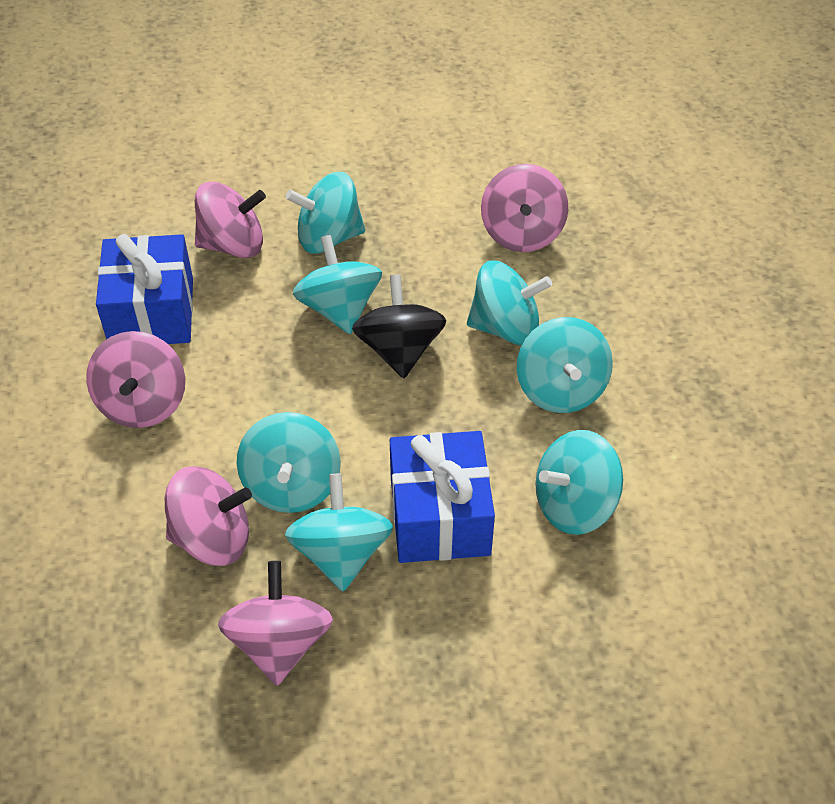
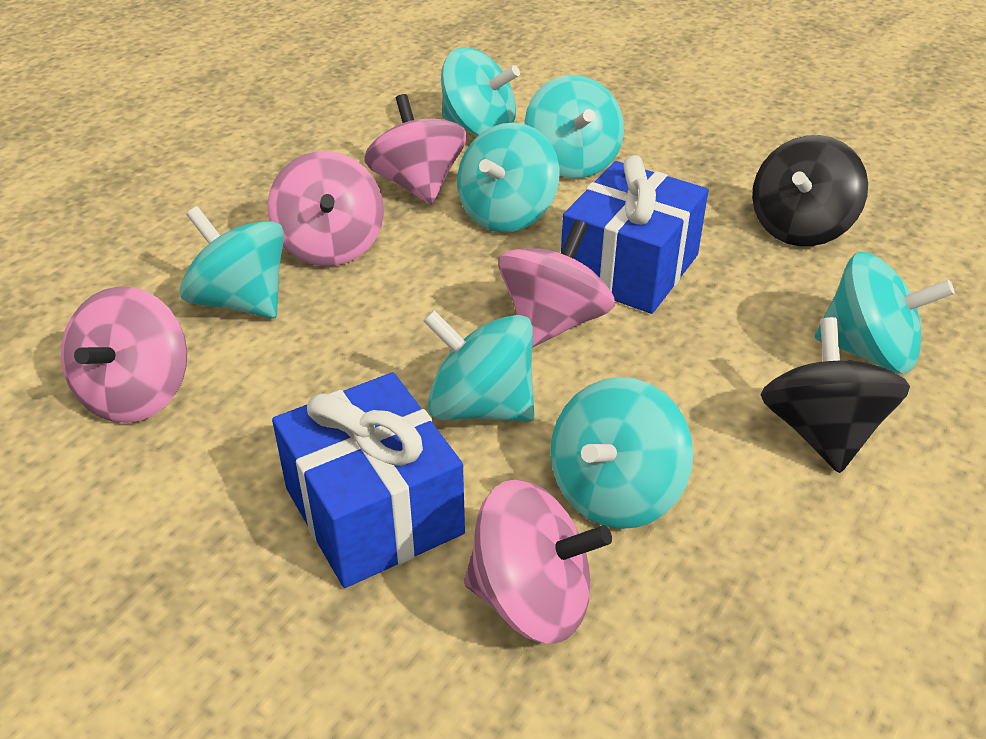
black spinning top: [352,274,447,378] = 1 -> [752,135,868,246] [761,317,910,473] = 2

